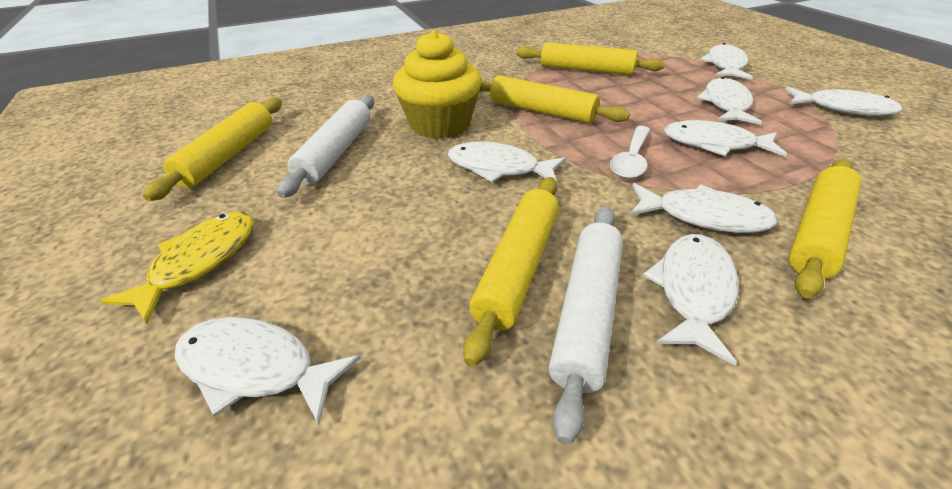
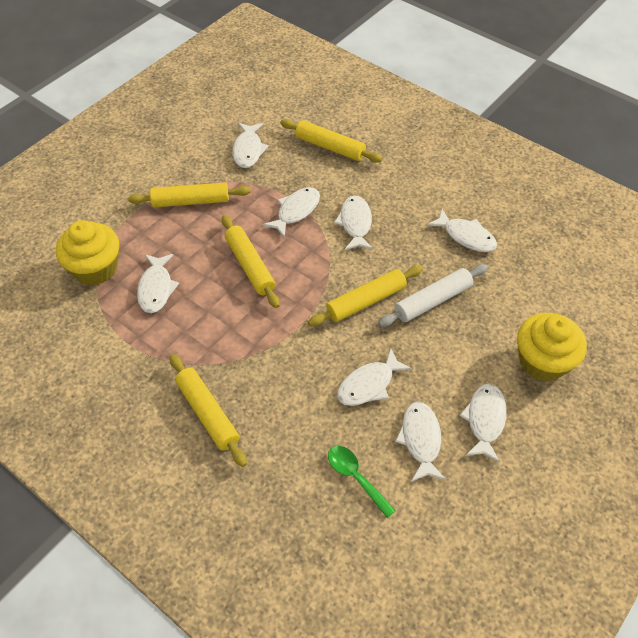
green spoon: none = 0 -> [328,446,396,518] = 1
white rolling pin: [277,95,374,198] [549,206,623,445] = 2 -> [378,264,488,327] = 1
white spoon: [610,126,650,179] = 1 -> none = 0
yellow cupcake: [393,30,481,139] = 1 -> [56,220,119,285] [517,313,587,381] = 2
yellow fish: [99,212,253,323] = 1 -> none = 0

